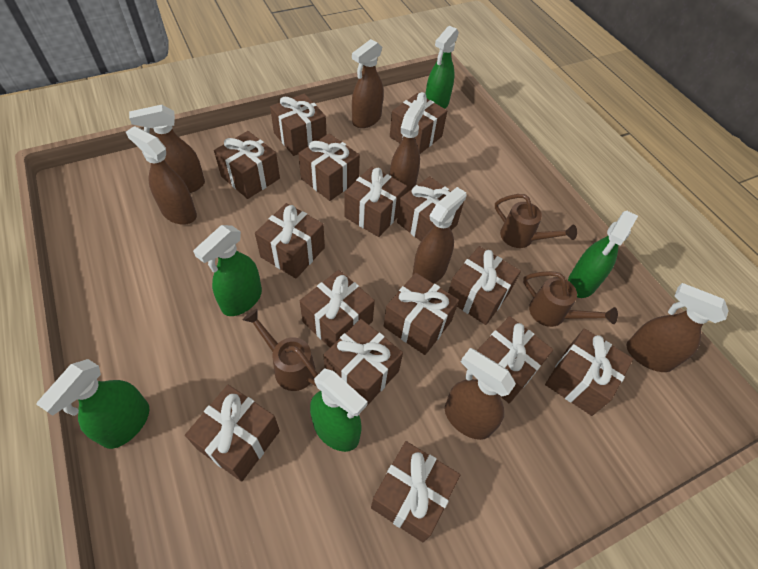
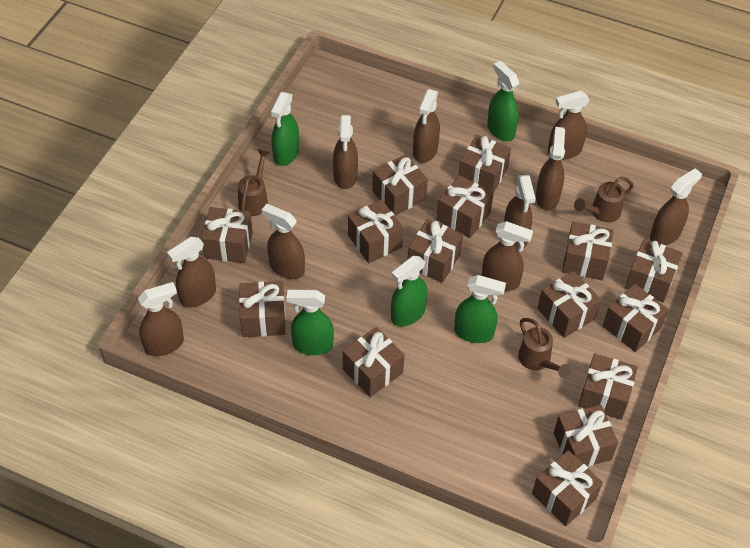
brown spray bottle: [126,126,197,225] [129,105,205,193] [352,39,384,128] [390,100,424,193] [412,187,466,284] [445,348,516,440] [626,283,729,372] = 7 -> [138,282,184,356] [167,237,216,308] [262,204,305,279] [333,115,358,189] [413,89,440,163] [482,221,533,291] [504,175,536,250] [536,127,565,211] [548,91,590,160] [650,168,702,245] = 10

